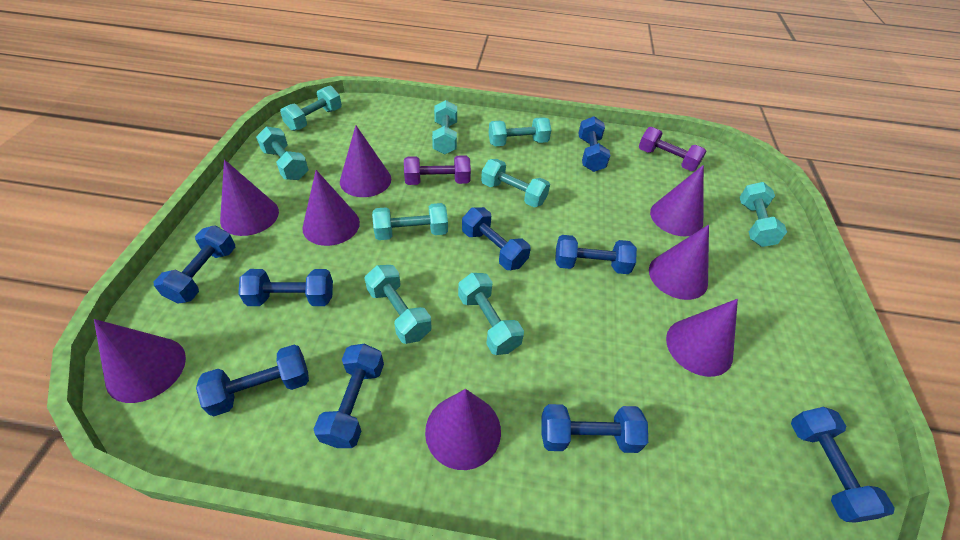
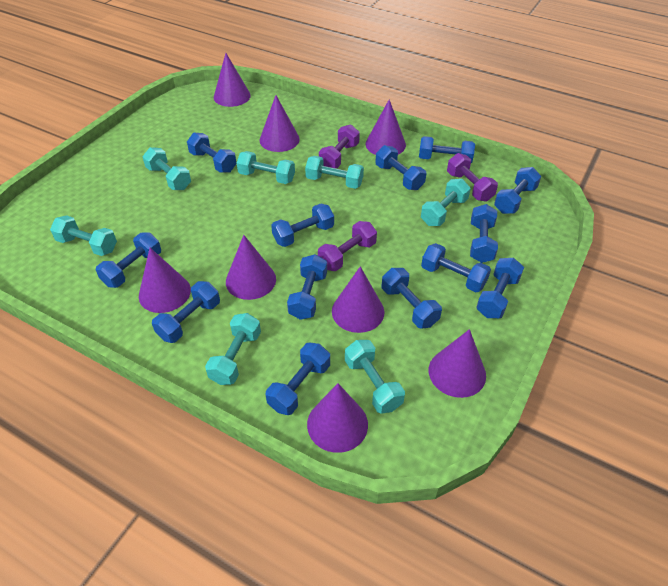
blue dumbbell: [154,225,235,304] [196,345,309,416] [238,269,333,306] [314,344,384,448] [462,207,531,270] [542,404,648,453] [555,235,637,274] [579,116,610,172] [791,407,895,523] = 9 -> [96,232,161,288] [152,281,220,343] [187,133,237,173] [266,343,330,415] [271,203,334,247] [287,254,327,320] [376,145,426,190] [382,268,442,328] [419,136,475,163] [421,243,491,292] [470,204,498,263] [476,258,524,318] [494,167,541,214] = 13
purple dumbbell: [404,156,471,185] [638,127,706,171] = 2 -> [318,221,377,271] [319,124,360,168] [447,153,498,202] = 3
turquoise dumbbell: [256,126,309,180] [280,86,342,131] [364,265,432,344] [372,203,448,240] [432,100,457,154] [458,273,524,355] [481,159,550,207] [489,117,551,146] [740,182,787,247] = 9 -> [50,215,117,256] [143,147,191,190] [205,313,261,385] [237,151,295,184] [305,156,364,189] [345,340,405,414] [421,179,471,226] = 7

